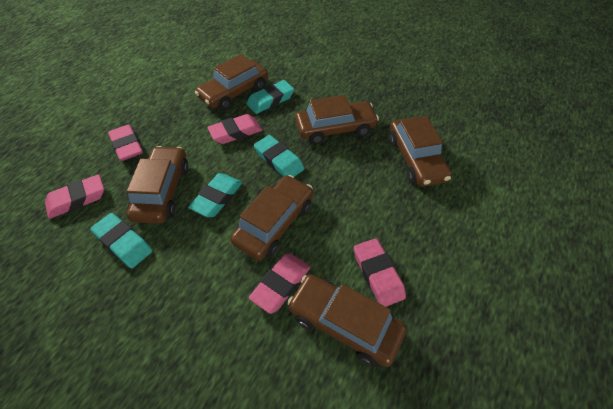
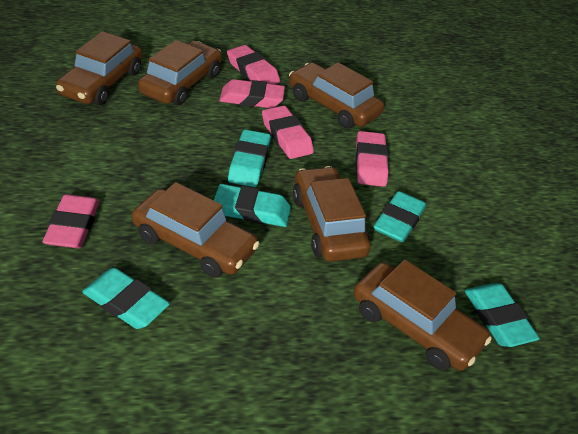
turquoise eraser: [90,213,152,268] [188,173,242,217] [246,80,294,114] [254,135,304,177] = 4 -> [82,268,170,329] [214,184,291,227] [228,130,271,187] [373,191,426,242] [465,283,540,347] = 5

